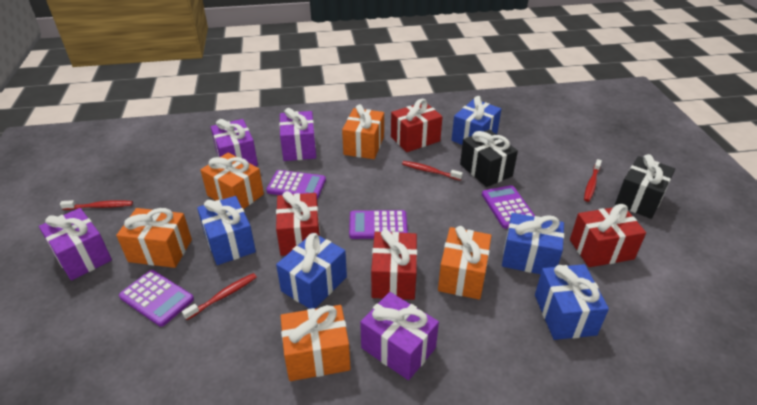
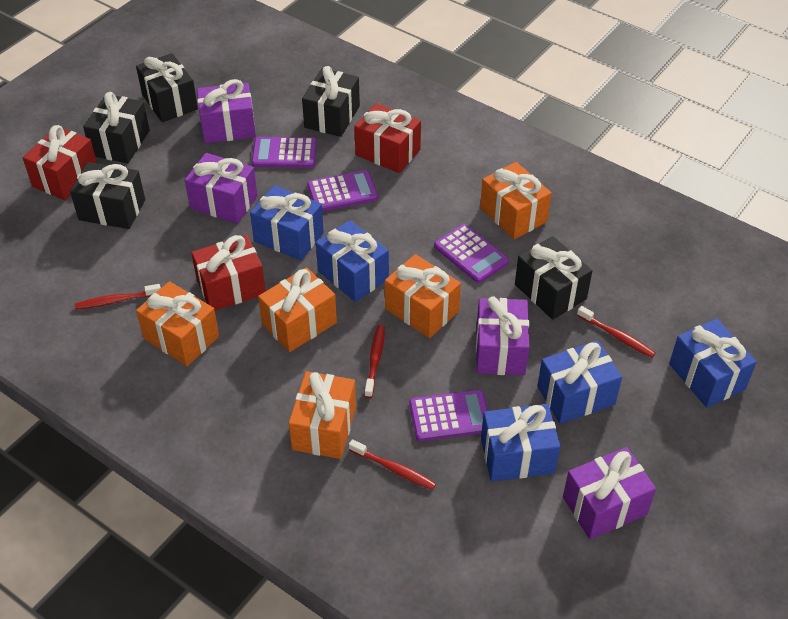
black gift: [460,130,518,187] [615,154,675,219] = 2 -> [70,162,145,229] [83,92,150,164] [136,53,198,122] [302,66,360,137] [515,236,592,320] = 5
red gift: [276,191,320,256] [371,229,417,300] [391,99,442,152] [570,204,646,267] = 4 -> [23,125,97,200] [191,235,266,311] [354,103,421,173] = 3

